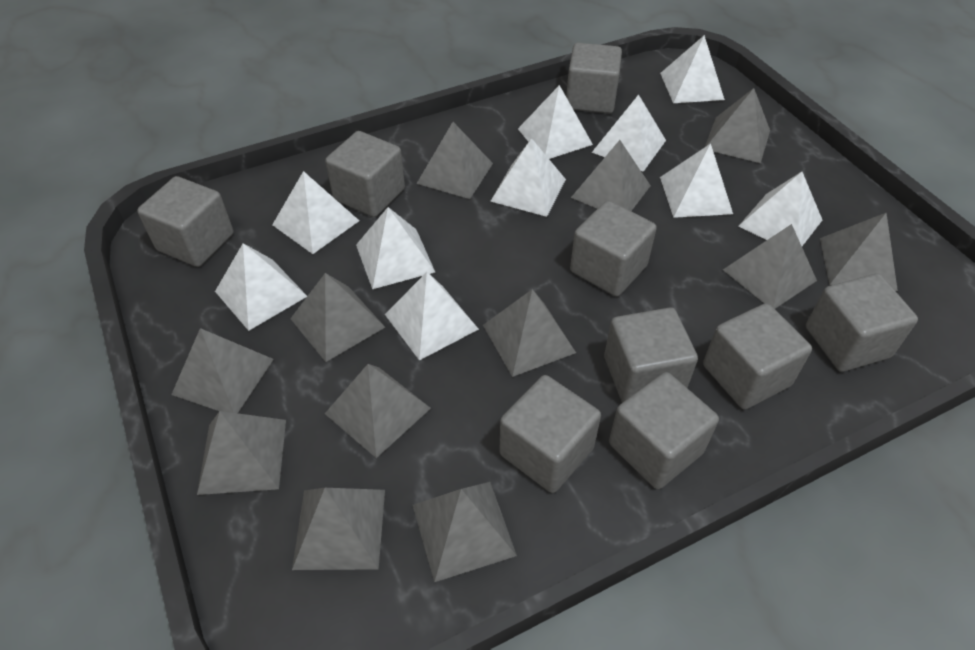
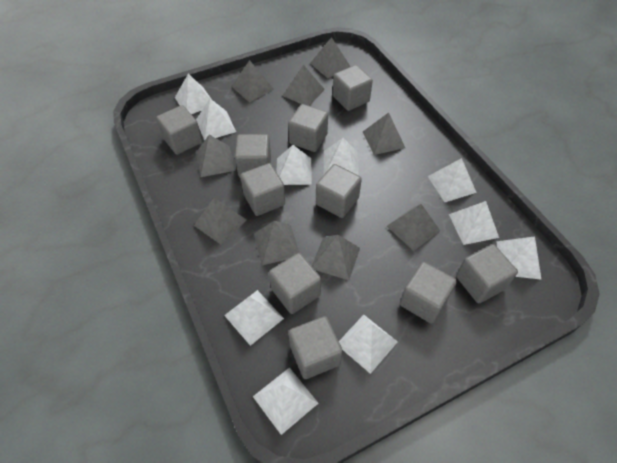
grey cube: [137,176,234,267] [325,131,405,217] [499,375,601,493] [566,43,622,114] [570,201,657,297] [604,308,698,403] [609,372,719,489] [703,303,812,410] [806,274,918,372] = 9 -> [156,105,202,155] [235,134,271,178] [240,163,285,216] [269,253,321,314] [288,104,328,152] [289,316,343,379] [316,164,362,218] [333,65,373,111] [400,262,457,324] [456,244,518,303] = 10
grey pyramid: [171,328,274,413] [197,411,286,495] [290,273,385,362] [292,488,385,570] [325,364,431,458] [413,482,517,582] [416,122,493,199] [483,289,576,377] [571,140,651,211] [705,88,770,163] [723,224,817,309] [820,213,898,291] = 12 -> [194,198,247,245] [196,135,235,177] [232,60,274,103] [254,221,299,265] [283,65,325,106] [310,37,351,78] [312,235,360,280] [363,113,405,155] [387,204,440,251] = 9

